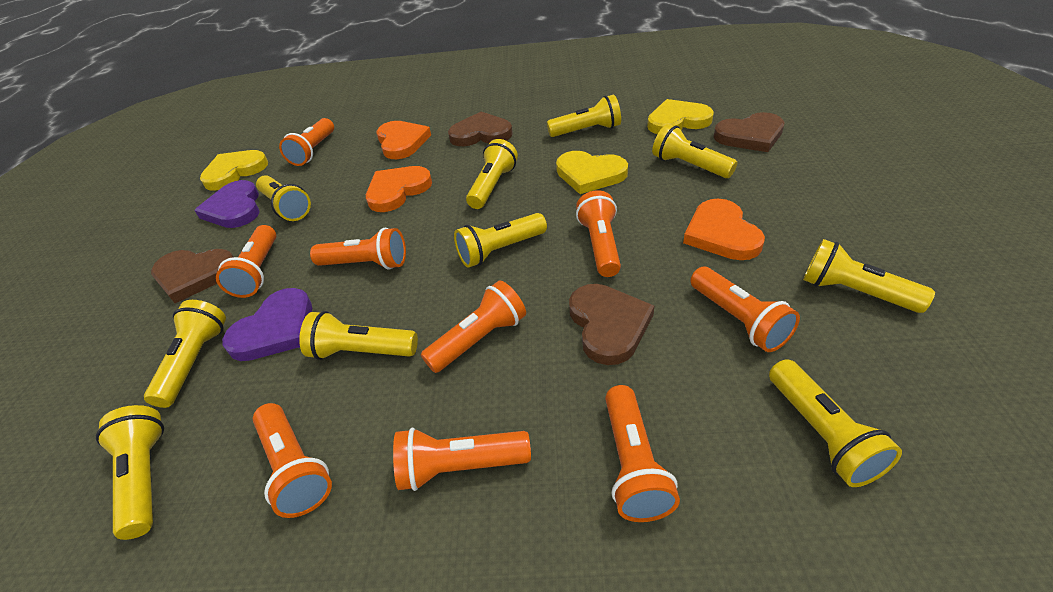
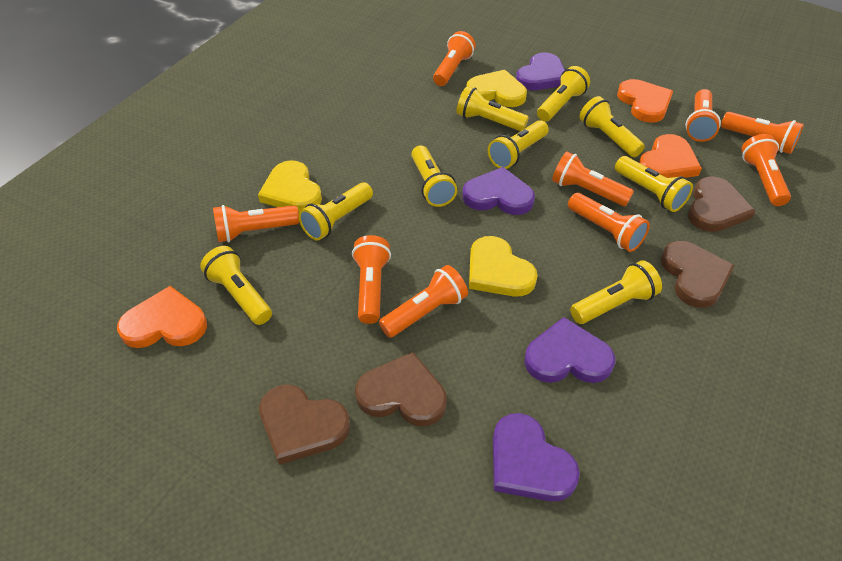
purple heart: [194,180,260,228] [222,288,312,361] = 2 -> [462,167,535,215] [493,413,580,502] [516,53,565,90] [524,317,615,383] = 4
yellow flashlight: [96,405,164,540] [144,300,226,408] [256,175,311,221] [299,311,418,360] [454,213,547,268] [466,139,518,209] [547,95,621,137] [652,124,737,178] [769,359,902,487] [803,239,935,313] = 10 -> [200,246,272,325] [298,182,373,241] [411,145,457,207] [457,86,529,131] [488,120,549,169] [537,66,590,122] [570,260,662,324] [579,96,645,157] [615,156,693,212] = 9

